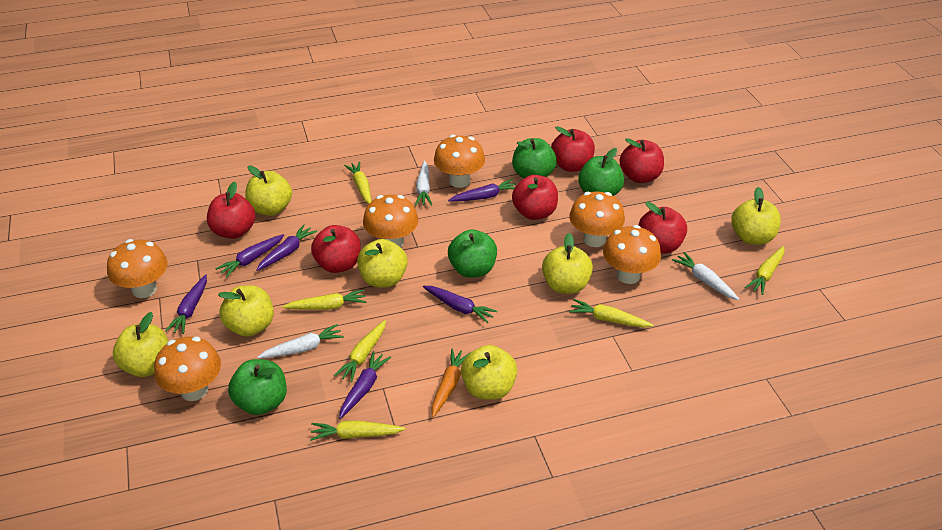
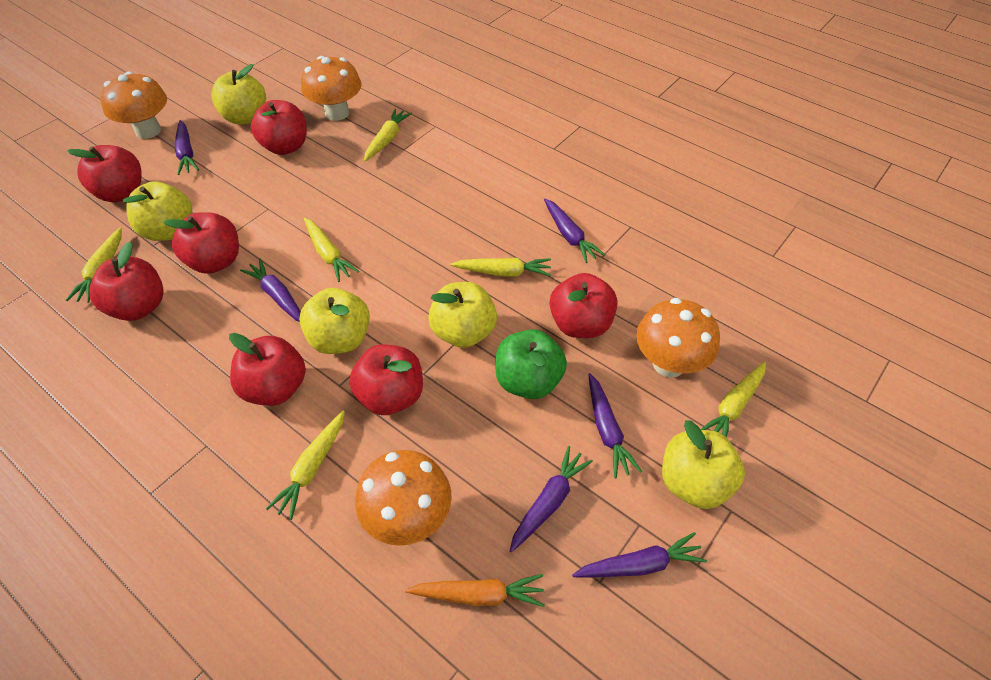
green apple: [228,359,287,415] [448,229,497,278] [512,138,557,178] [578,148,624,196] = 4 -> [495,329,567,399] = 1
orange mushroom: [107,239,168,298] [154,337,221,401] [363,195,419,247] [434,135,485,188] [569,192,625,247] [603,225,661,284] = 6 -> [100,72,167,139] [301,56,361,121] [355,450,452,546] [636,298,720,378] = 4
red apple: [207,182,255,239] [311,225,361,273] [512,175,558,220] [551,126,595,172] [619,138,664,183] [638,202,687,254] = 6 -> [67,145,142,202] [89,242,164,321] [164,212,239,274] [229,333,306,406] [251,100,307,155] [349,344,423,415] [550,273,617,338] = 7
white carrot: [257,324,344,359] [415,161,432,206] [672,252,739,300] = 3 -> none = 0
yellow apple: [113,312,168,377] [218,285,274,337] [245,166,292,216] [357,239,408,287] [461,345,517,400] [542,233,593,294] [731,187,781,245] = 7 -> [123,181,192,241] [211,64,266,125] [299,288,370,354] [428,282,497,348] [662,420,745,509] = 5

